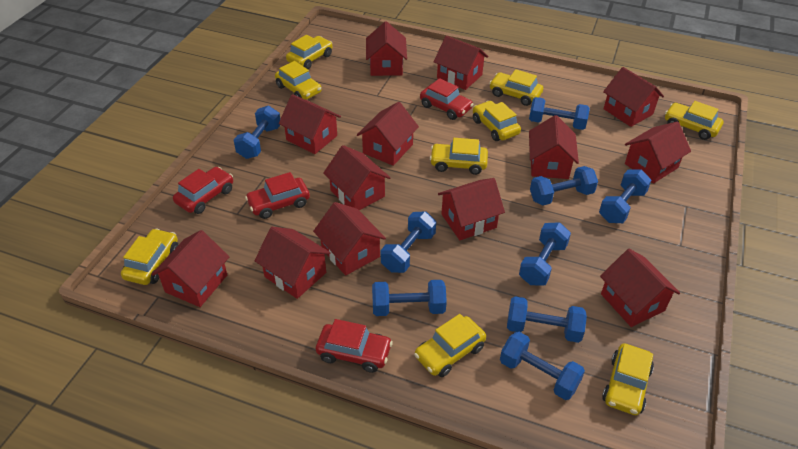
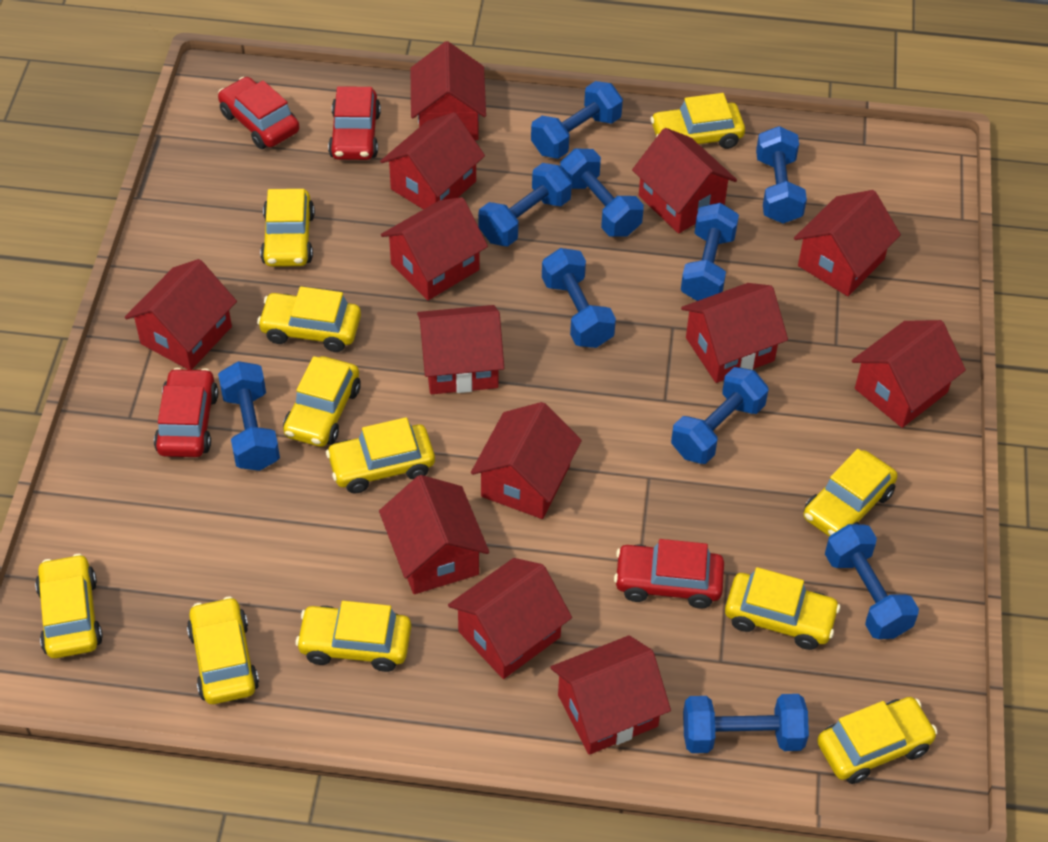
blue dumbbell: [234,106,280,159] [372,280,447,316] [381,211,436,273] [500,332,585,400] [507,296,587,343] [519,222,571,286] [529,97,590,130] [530,166,598,206] [599,169,651,223] = 9 -> [218,361,280,471] [478,163,572,247] [531,81,623,159] [542,248,616,348] [560,148,644,237] [671,367,768,464] [681,203,739,301] [683,694,809,753] [756,126,807,223] [825,524,919,639] = 10
yellow car: [121,228,178,285] [275,61,322,100] [286,35,333,69] [414,314,486,377] [430,138,488,175] [473,101,521,141] [489,69,543,106] [602,343,654,415] [665,101,724,140] = 9 -> [35,554,103,658] [187,596,259,704] [257,286,361,352] [260,189,315,267] [283,356,361,447] [296,601,411,672] [326,417,435,494] [650,93,745,149] [725,567,840,650] [804,449,897,536] [817,697,938,784] = 11

